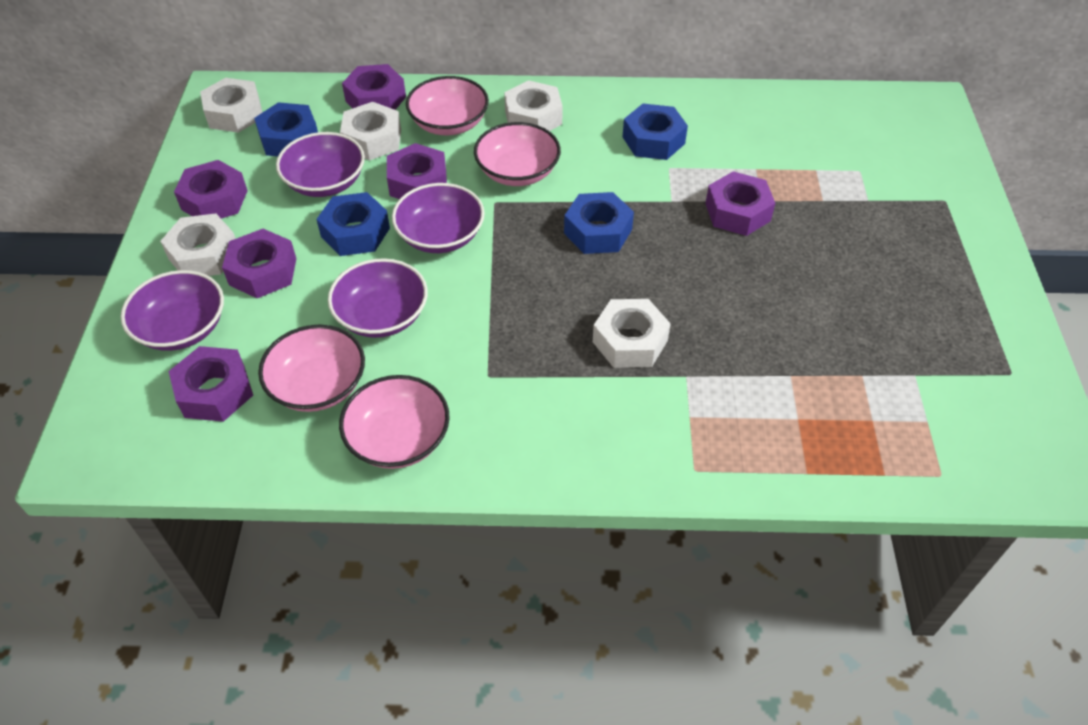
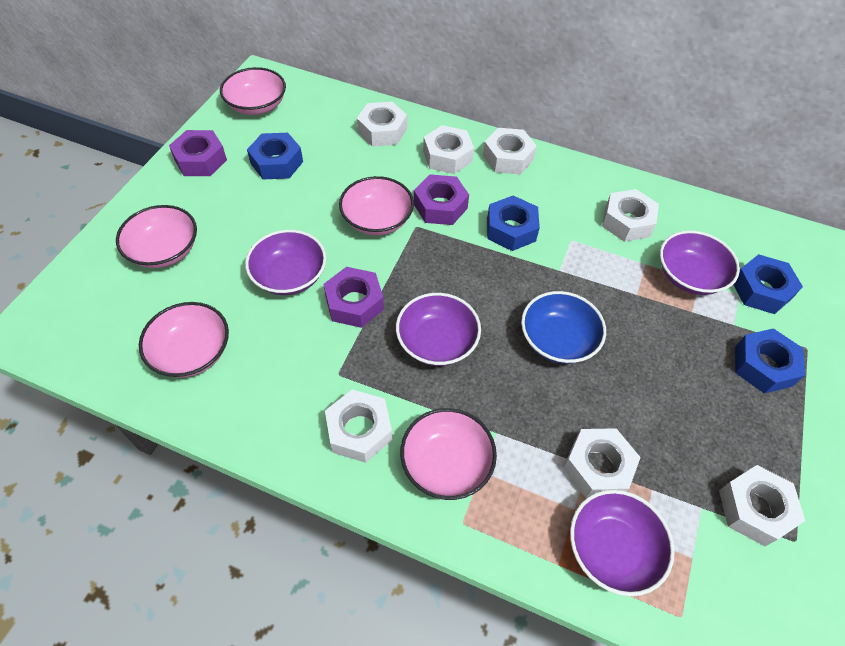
blue bowl: none = 0 -> [521,291,606,364] = 1
pink bowl: [258,325,365,412] [339,375,450,469] [406,76,489,135] [474,122,561,186] = 4 -> [116,205,197,268] [139,302,229,378] [220,67,286,115] [339,176,414,235] [400,408,497,500] = 5
purple nut: [168,346,253,422] [174,160,248,219] [222,229,296,298] [342,64,406,110] [387,143,447,199] [705,171,775,236] = 6 -> [169,130,227,176] [324,267,384,328] [414,174,469,225] = 3
white nut: [160,213,236,276] [200,78,262,133] [340,102,401,160] [504,80,563,131] [593,299,671,368] = 5 -> [325,389,392,463] [357,102,407,147] [423,125,474,174] [483,128,537,175] [563,428,641,498] [602,189,659,242] [719,465,805,546] = 7

